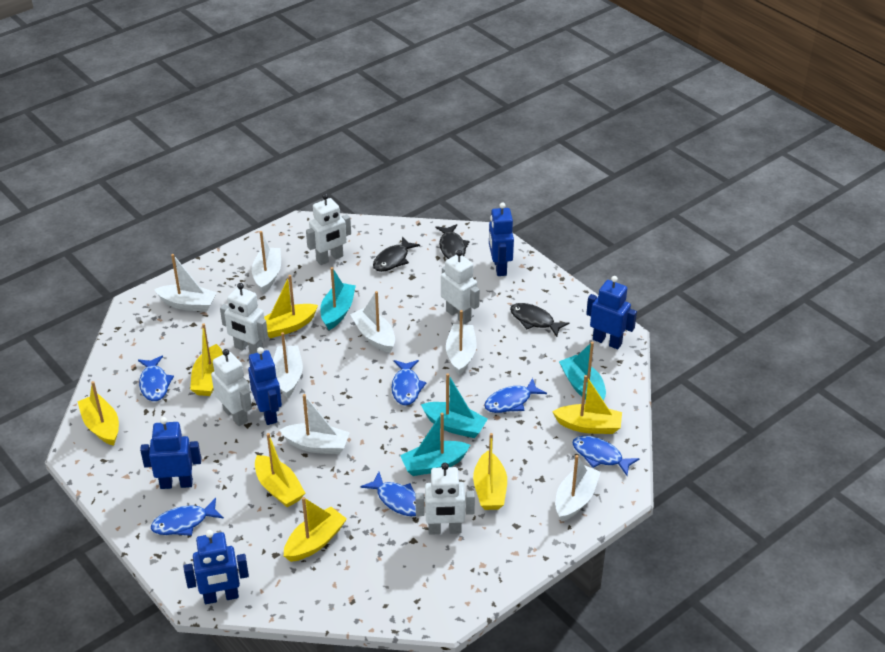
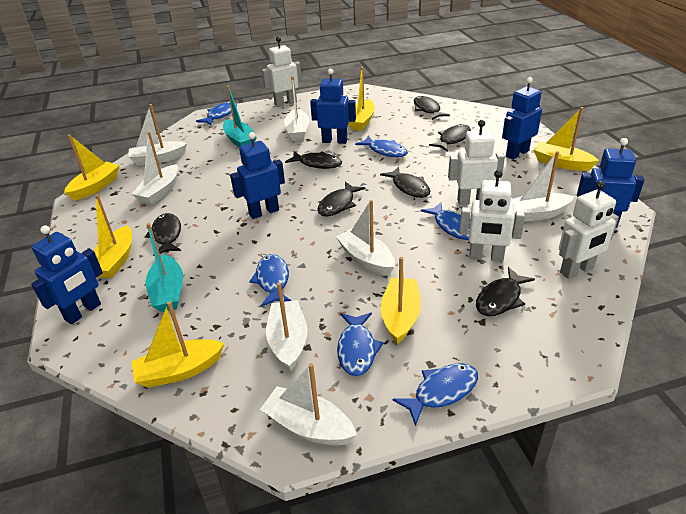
black fish: [373,236,420,272] [436,224,470,259] [510,303,569,337] = 3 -> [145,213,181,256] [285,151,342,169] [317,182,365,217] [380,167,430,198] [414,96,450,120] [429,124,471,152] [476,267,535,316] = 7
turquoise boat: [320,267,356,330] [400,412,470,476] [421,373,488,438] [559,342,606,401] = 4 -> [145,223,183,312] [223,85,257,147] = 2
white robot: [211,349,252,426] [220,283,268,354] [306,193,351,265] [415,463,475,535] [441,250,480,325] = 5 -> [262,37,302,107] [448,120,505,205] [459,170,525,262] [559,181,619,279] = 4
yellow boat: [78,381,119,446] [190,323,223,396] [255,433,305,508] [264,275,318,338] [284,497,347,562] [473,433,507,510] [552,375,622,434] = 7 -> [64,134,119,201] [94,194,132,278] [131,301,224,388] [348,67,375,131] [381,257,421,344] [533,107,599,171] = 6

